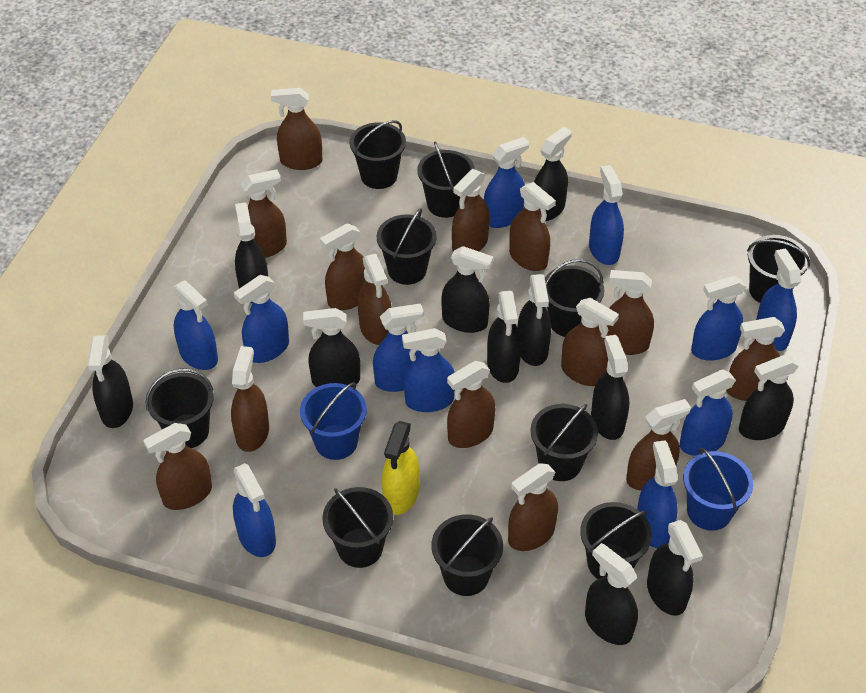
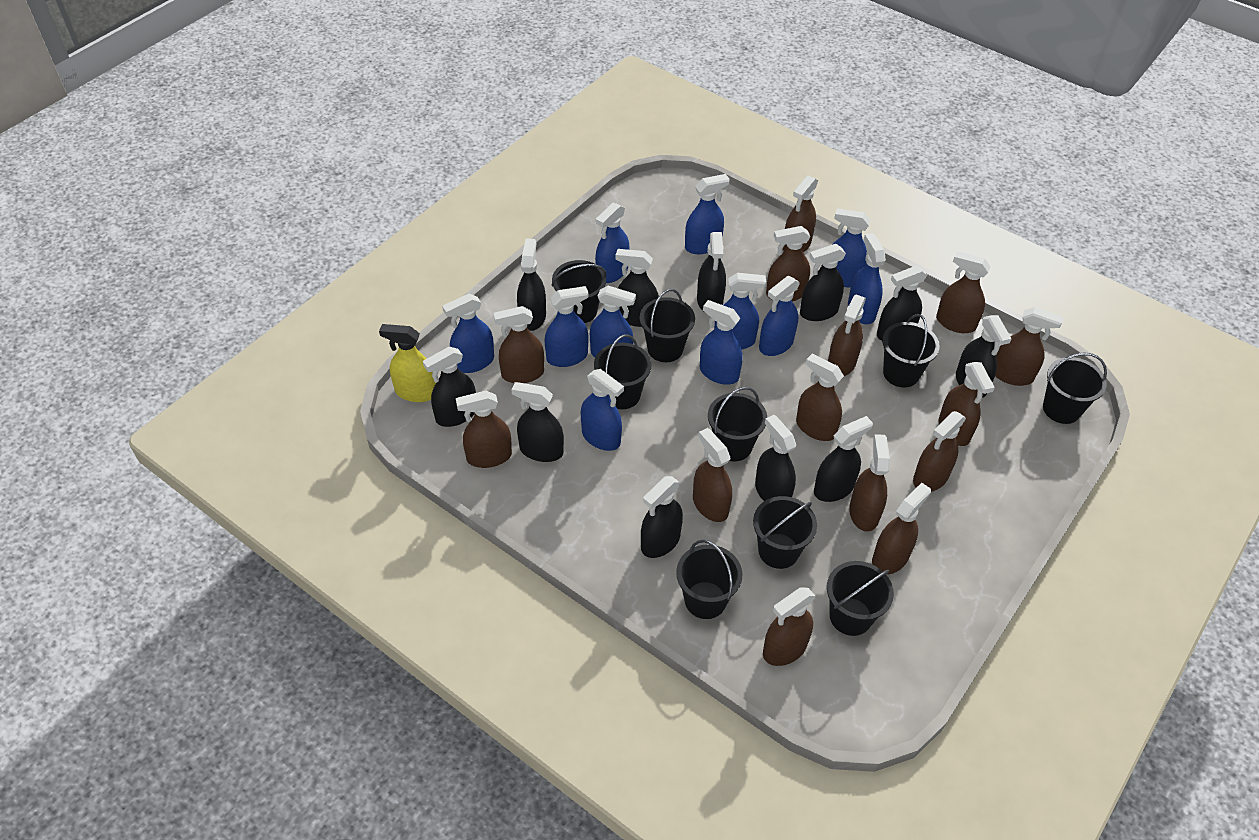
black bucket: [146,368,213,448] [322,487,393,568] [349,120,406,189] [377,208,437,285] [417,142,475,218] [432,514,503,596] [530,404,598,481] [545,259,604,337] [580,502,652,579] [747,235,810,303] = 10 -> [552,260,607,323] [594,334,651,409] [640,289,695,362] [676,540,742,619] [708,387,767,461] [753,496,817,569] [827,561,894,636] [882,314,940,387] [1043,352,1107,424] = 9
blue bucket: [300,382,367,460] [683,448,753,531] = 2 -> none = 0

